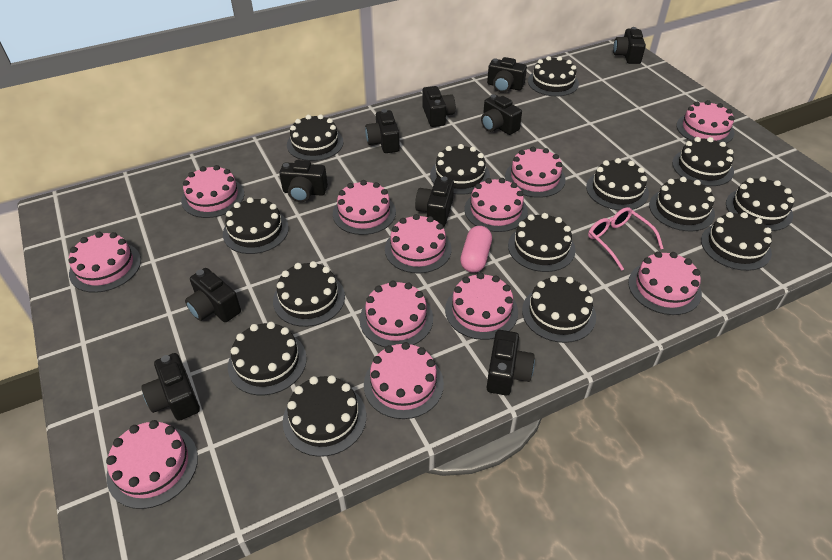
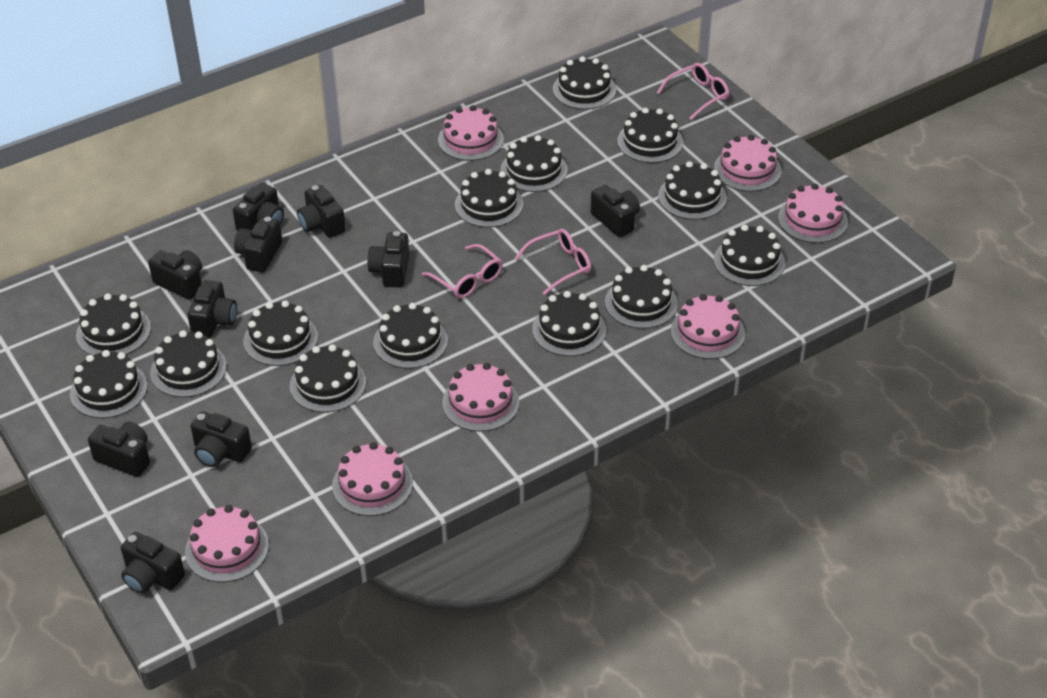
pink cake: [68,232,141,293] [106,420,198,509] [181,165,244,218] [333,180,396,235] [360,281,433,347] [364,342,444,419] [385,214,452,273] [445,273,518,340] [465,178,528,232] [505,147,566,198] [628,251,702,315] [676,100,734,144] = 12 -> [185,505,269,582] [332,442,413,516] [438,105,504,161] [442,363,519,432] [671,294,745,359] [714,135,781,192] [778,184,848,243] = 7
pink capsule: [460,226,492,273] = 1 -> none = 0
pink glasses: [588,207,664,271] = 1 -> [422,244,503,298] [514,229,591,295] [657,63,729,120] = 3

